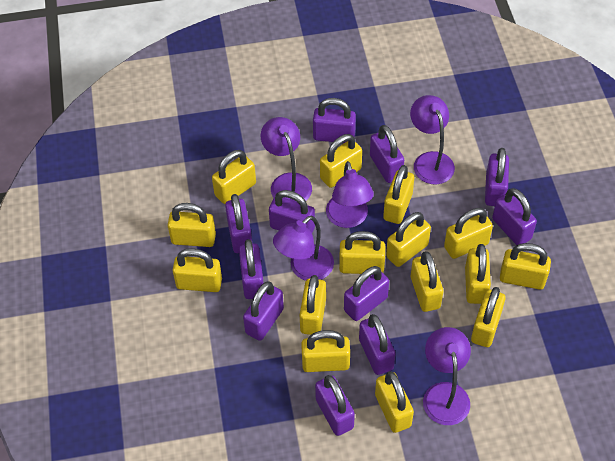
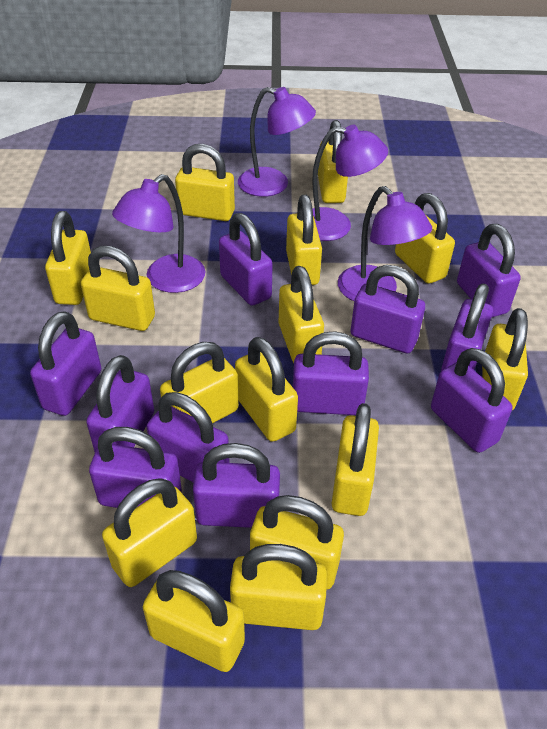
purple lamp: [261,117,312,202] [273,216,334,281] [326,161,374,228] [410,95,455,184] [423,327,471,425] = 5 -> [112,174,205,293] [238,87,316,197] [312,125,388,241] [338,186,432,301] = 4

